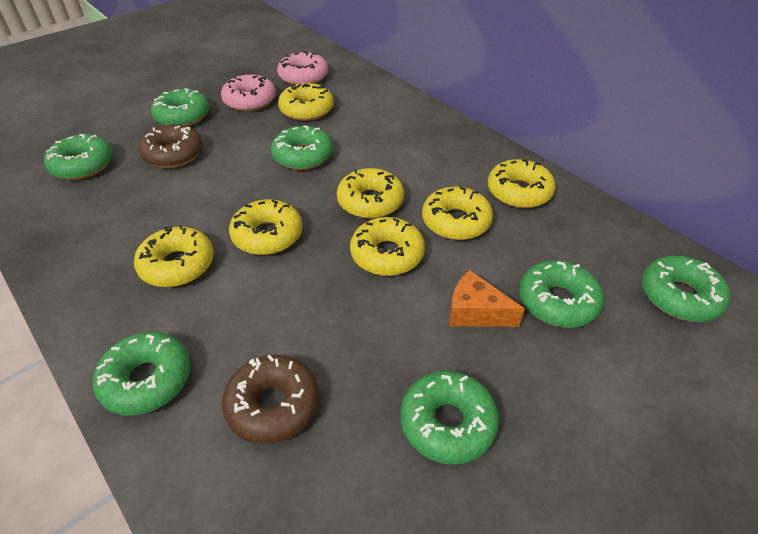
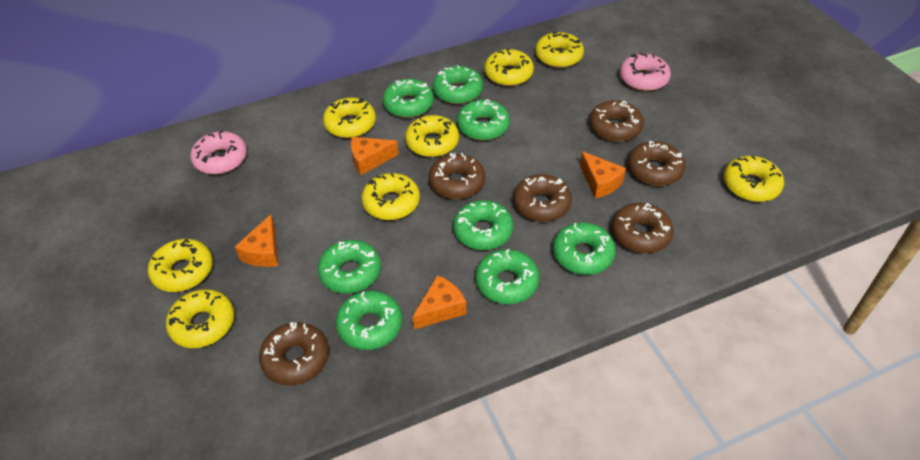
brown donut: [138,124,203,168] [222,355,319,444] = 2 -> [259,322,329,385] [429,153,485,199] [513,174,572,222] [589,100,644,141] [611,203,674,253] [628,141,686,186] = 6
green donut: [44,134,113,180] [93,332,191,416] [151,88,210,126] [271,125,333,170] [400,371,499,465] [519,261,604,328] [642,256,730,322] = 7 -> [318,240,381,294] [335,290,402,350] [383,79,434,118] [433,65,483,104] [453,200,513,250] [457,99,510,140] [475,249,539,304] [553,222,616,275] = 8
orange cheese: [449,270,525,327] = 1 -> [235,214,278,267] [351,137,399,175] [412,275,466,329] [580,152,626,198] = 4
yellow donut: [134,225,214,287] [229,199,303,255] [278,83,334,121] [337,168,404,219] [350,217,425,276] [422,187,493,240] [488,159,556,208] = 7 -> [148,239,213,292] [166,289,235,348] [323,98,376,138] [362,173,420,220] [405,115,459,157] [485,48,534,86] [535,32,584,68] [724,156,784,202] = 8

